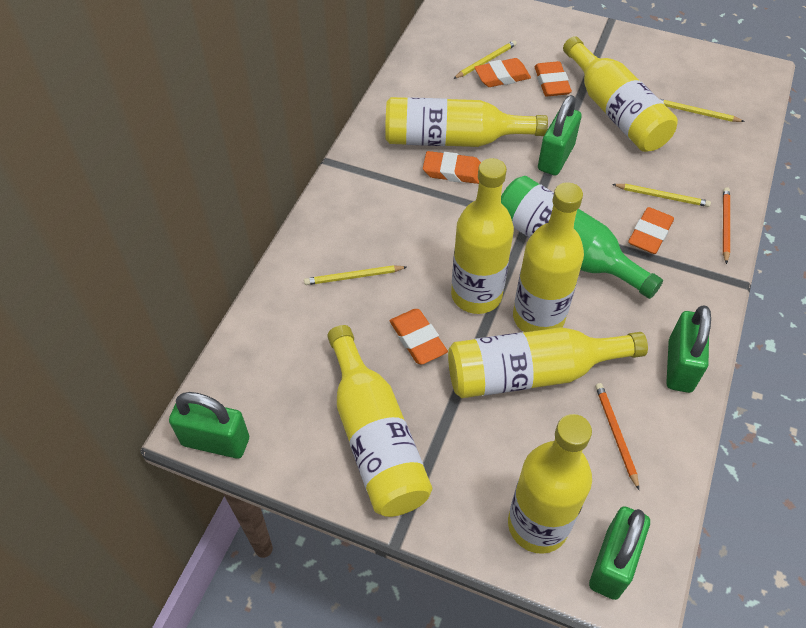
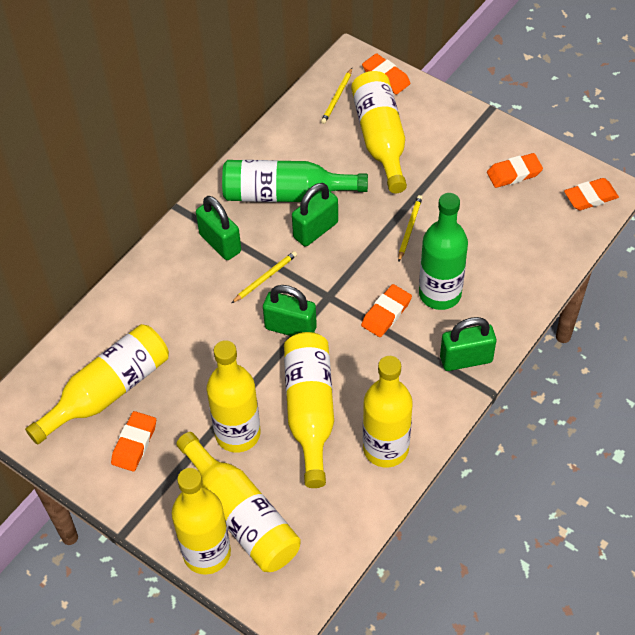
green bottle: [501,176,663,299] = 1 -> [222,160,368,202] [419,193,468,310] = 2
orange pencil: [595,383,639,490] [723,187,730,264] = 2 -> none = 0
yellow pencil: [304,265,407,285] [453,40,517,79] [612,184,711,207] [660,99,745,122] = 4 -> [232,251,297,303] [321,68,352,124] [398,195,423,262] = 3

